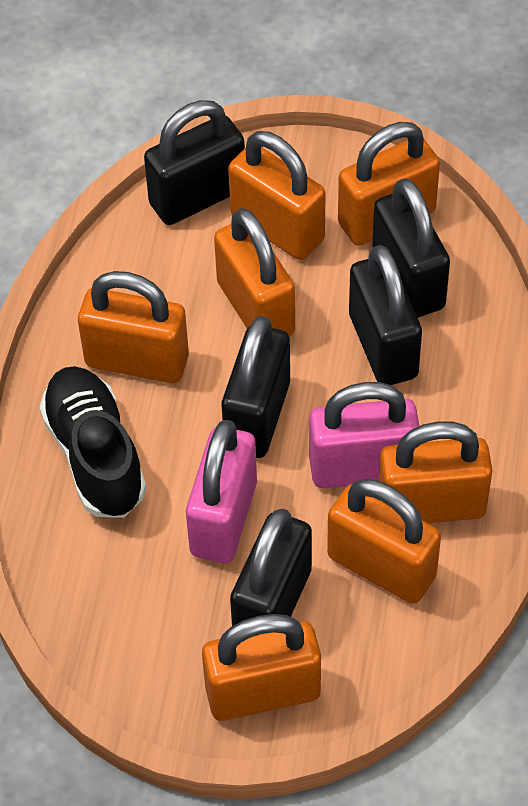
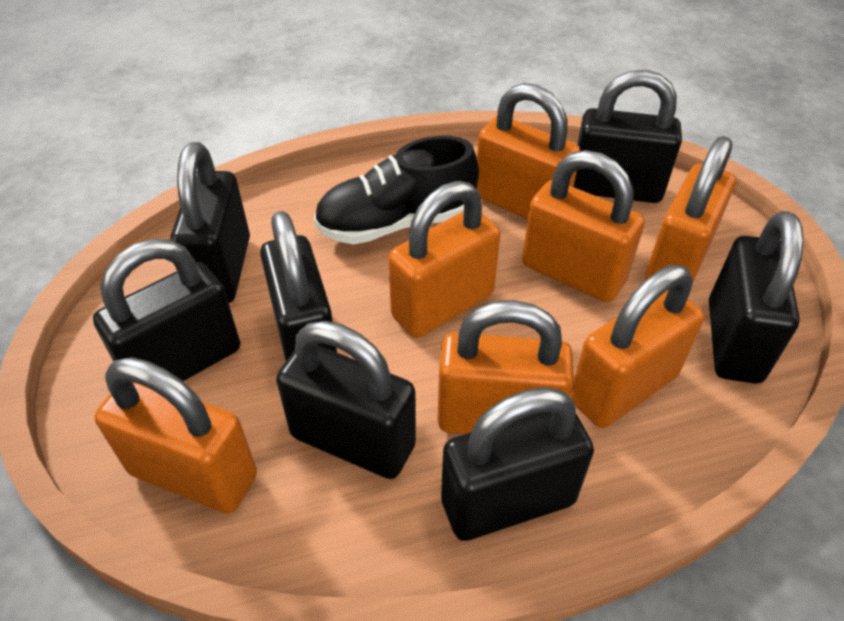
black padlock: [144,100,245,225] [222,316,290,458] [230,509,312,626] [349,245,422,385] [372,178,450,318] = 5 -> [93,239,241,381] [170,142,250,303] [260,211,337,361] [276,321,416,479] [441,387,594,541] [574,70,682,203] [709,211,804,384] = 7
pink padlock: [186,420,257,563] [309,382,419,488] = 2 -> none = 0

